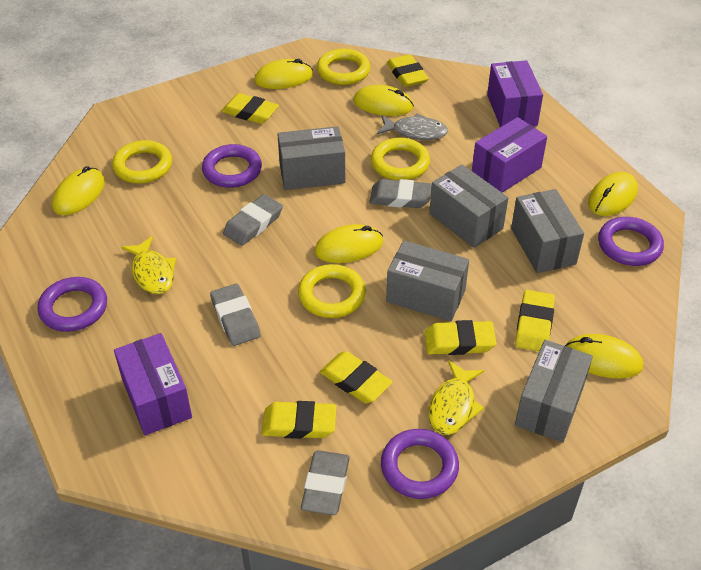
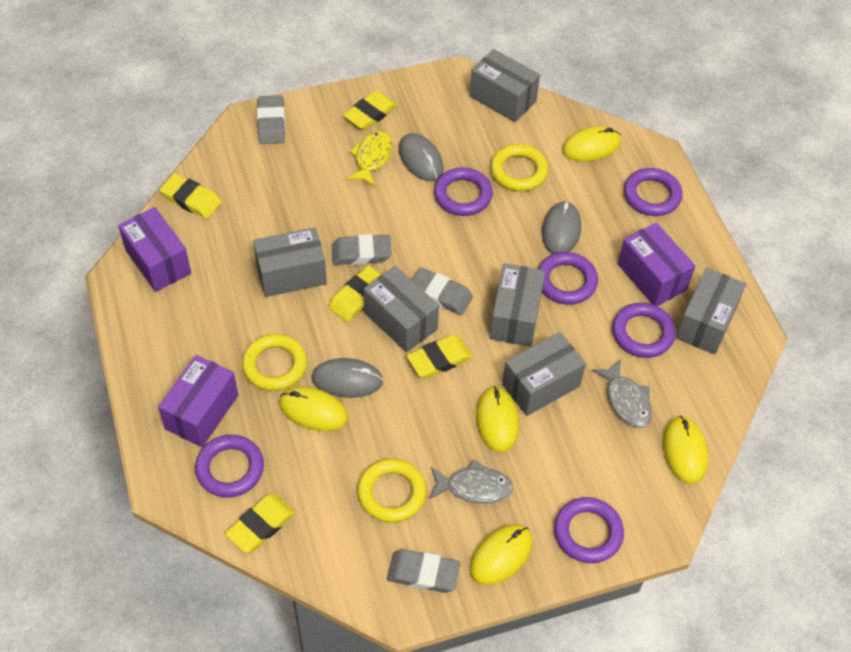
grey box: [278,126,345,190] [386,240,469,321] [429,164,508,248] [511,189,584,273] [515,340,593,443] = 5 -> [253,227,327,297] [364,266,439,353] [470,49,540,122] [490,263,545,347] [502,332,586,416] [676,268,746,354] = 6
grey fish: [377,113,448,140] = 1 -> [429,460,513,504] [592,359,652,428] = 2
grey mouse: none = 0 -> [311,358,383,398] [398,133,444,181] [542,201,581,254] = 3
purple ring: [38,277,107,332] [202,144,262,188] [381,429,459,499] [598,217,664,266] = 4 -> [195,435,264,498] [434,168,493,216] [538,252,598,305] [554,497,624,563] [612,303,676,358] [624,168,682,216] = 6
yellow eraser: [221,93,279,124] [262,401,337,439] [320,351,392,403] [387,54,429,87] [424,320,496,355] [515,290,555,351] = 6 -> [159,173,222,219] [225,494,295,553] [328,266,382,322] [343,91,398,130] [407,335,473,378] = 5
yellow fish: [121,236,176,294] [429,360,484,435] = 2 -> [347,131,392,187] = 1
yellow mouse: [52,166,105,215] [254,59,313,89] [314,224,383,263] [353,85,414,116] [565,334,643,379] [588,172,638,216] = 6 -> [279,387,348,431] [470,524,533,585] [476,386,519,453] [562,126,621,162] [663,416,708,484] = 5
yellow ring: [112,140,172,184] [298,264,366,318] [317,48,370,85] [371,138,430,180] = 4 -> [242,334,307,391] [358,459,427,523] [490,144,549,191] = 3

